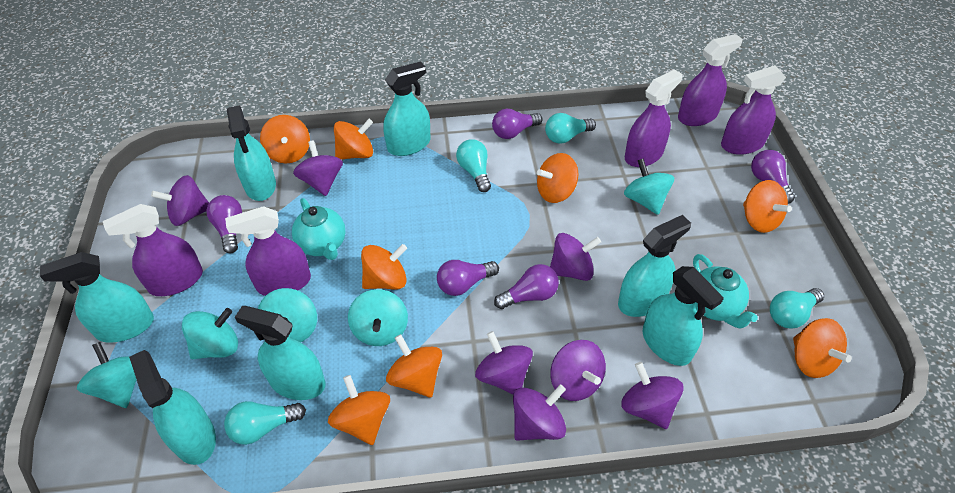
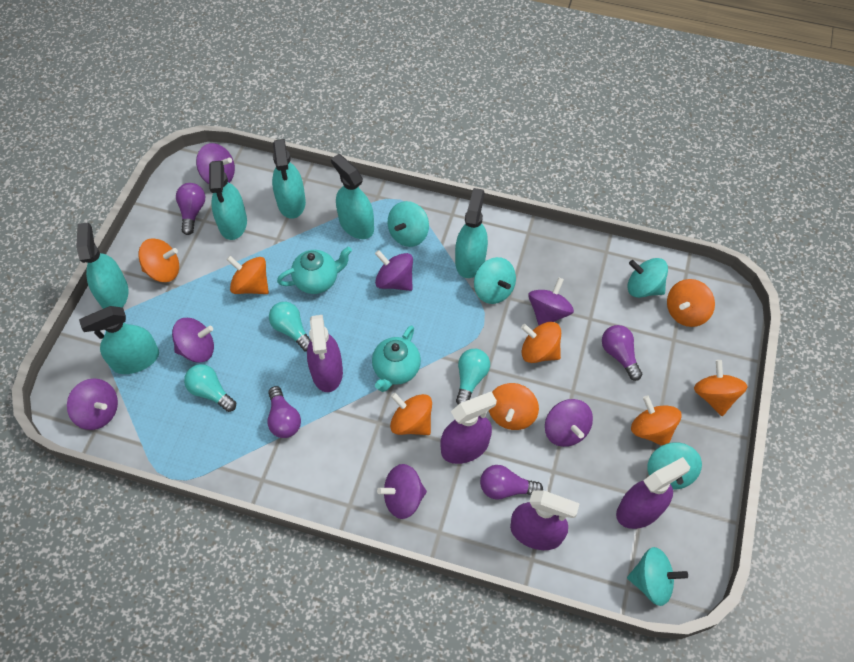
purple light bulb: [206,195,242,253] [437,260,499,296] [492,109,543,139] [494,264,559,309] [751,150,795,204] = 5 -> [176,183,205,235] [267,386,301,438] [480,465,543,500] [602,325,642,381] = 4
purple spray bottle: [103,204,203,296] [225,206,311,296] [625,69,683,167] [678,34,743,126] [721,65,786,155] = 5 -> [307,315,343,392] [440,391,497,464] [510,491,580,550] [616,457,690,529] = 4
turquoise light bulb: [224,401,306,445] [456,139,491,192] [545,113,596,144] [770,288,824,328] = 4 -> [184,364,236,412] [269,302,310,351] [456,349,490,405] = 3
turquoise spray bottle: [40,252,154,343] [129,350,216,465] [227,106,276,201] [235,306,325,400] [383,62,431,156] [618,215,691,317] [643,266,724,366] = 7 -> [76,222,129,309] [79,306,159,374] [209,161,247,240] [272,139,306,219] [331,154,374,239] [455,188,488,278] = 6

